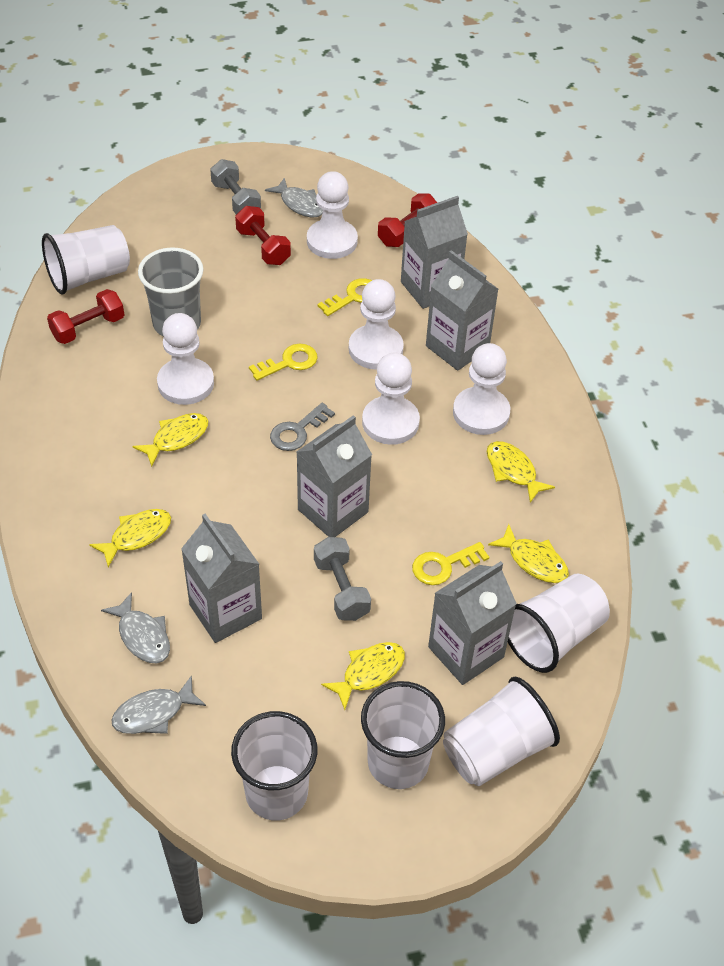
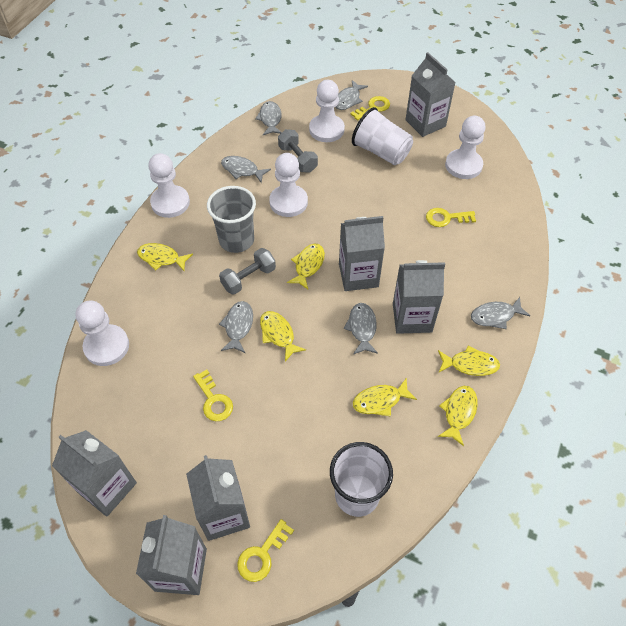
grey carton: [181,514,262,643] [297,415,372,537] [401,196,468,309] [426,250,498,371] [428,561,517,685] = 5 -> [52,430,137,516] [136,515,207,595] [186,455,250,541] [339,216,385,291] [393,260,445,334] [405,52,456,137] = 6
grey fish: [101,592,170,663] [111,675,206,734] [265,178,323,217] = 3 -> [219,301,253,353] [221,156,271,183] [255,101,282,135] [335,80,368,110] [343,303,378,354] [471,297,530,329] = 6
grey key: [270,403,335,451] = 1 -> none = 0
red dumbbell: [47,289,124,344] [235,206,291,265] [378,194,437,247] = 3 -> none = 0
white cup: [42,225,130,294] [231,711,317,820] [361,681,445,789] [443,676,560,786] [508,574,610,673] = 5 -> [330,442,393,517] [352,107,413,165] = 2
yellow fish: [89,509,171,568] [133,413,208,467] [321,642,405,710] [487,441,555,503] [488,524,569,583] = 5 -> [137,243,193,271] [260,311,306,362] [287,244,325,289] [353,378,417,417] [438,345,500,376] [438,386,478,446] = 6
yellow key: [249,344,318,381] [317,278,372,316] [412,542,489,585] = 3 -> [193,370,233,421] [237,519,294,582] [350,96,390,120] [426,208,476,227] = 4

